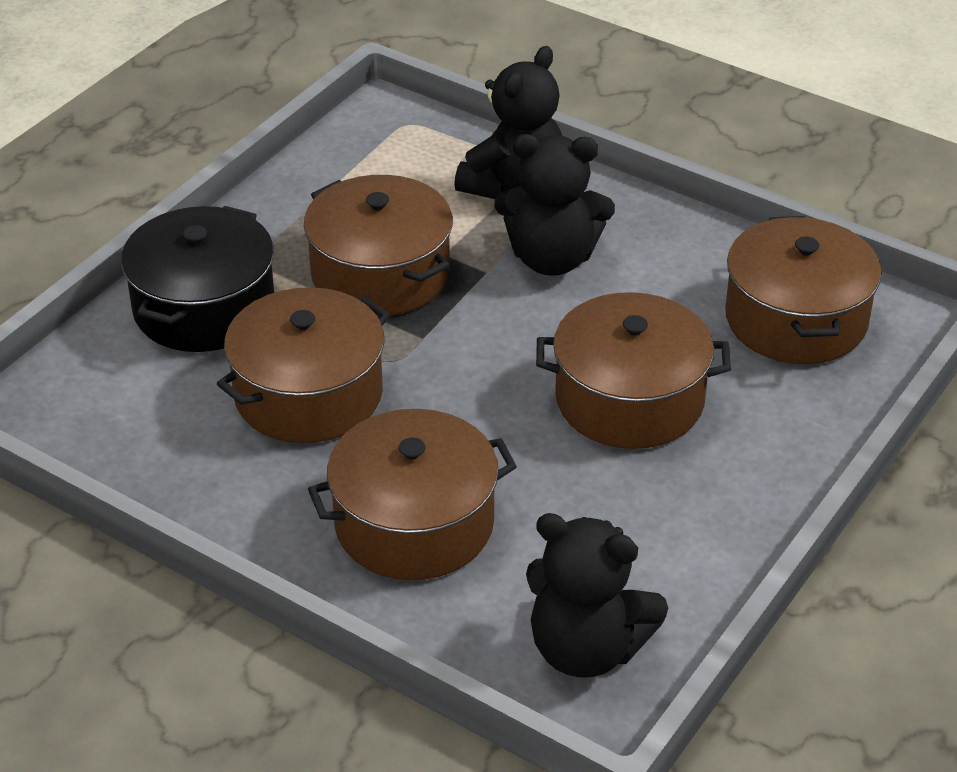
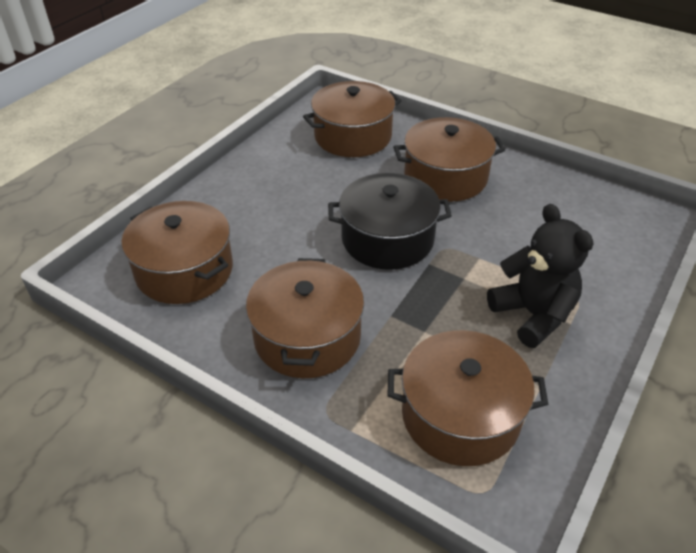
black teddy bear: [454,46,562,199] [494,134,615,276] [526,513,668,678] = 3 -> [487,204,593,348] = 1

